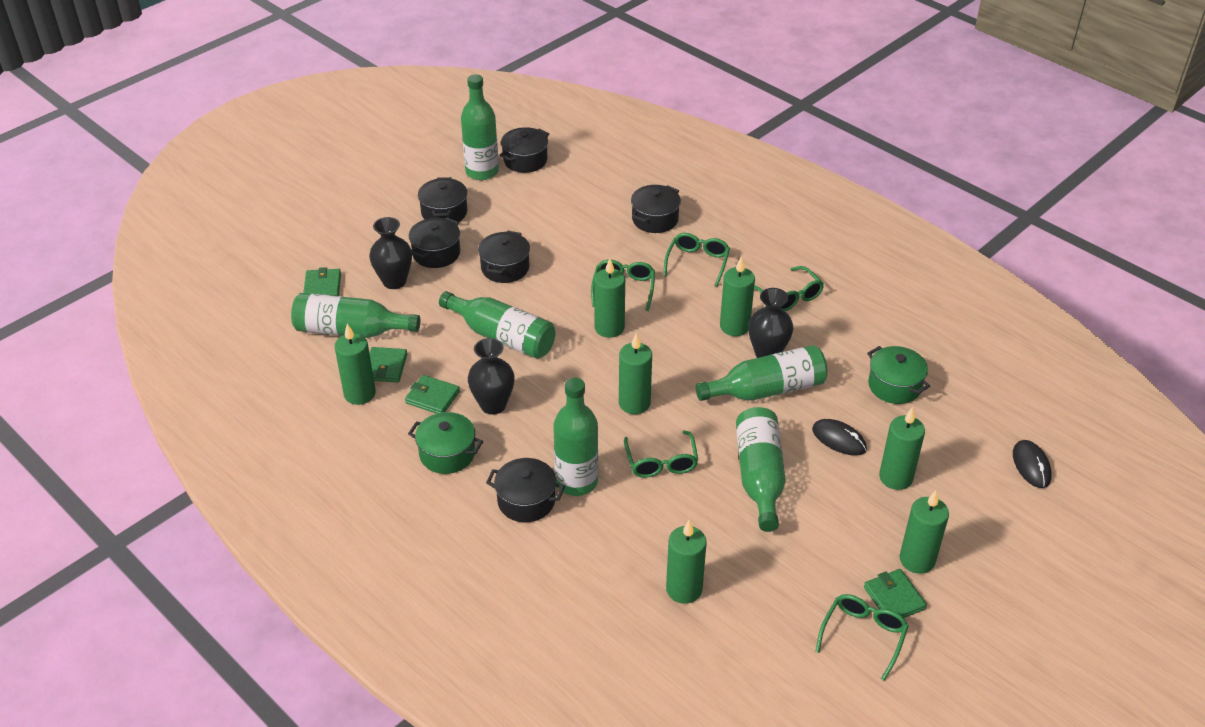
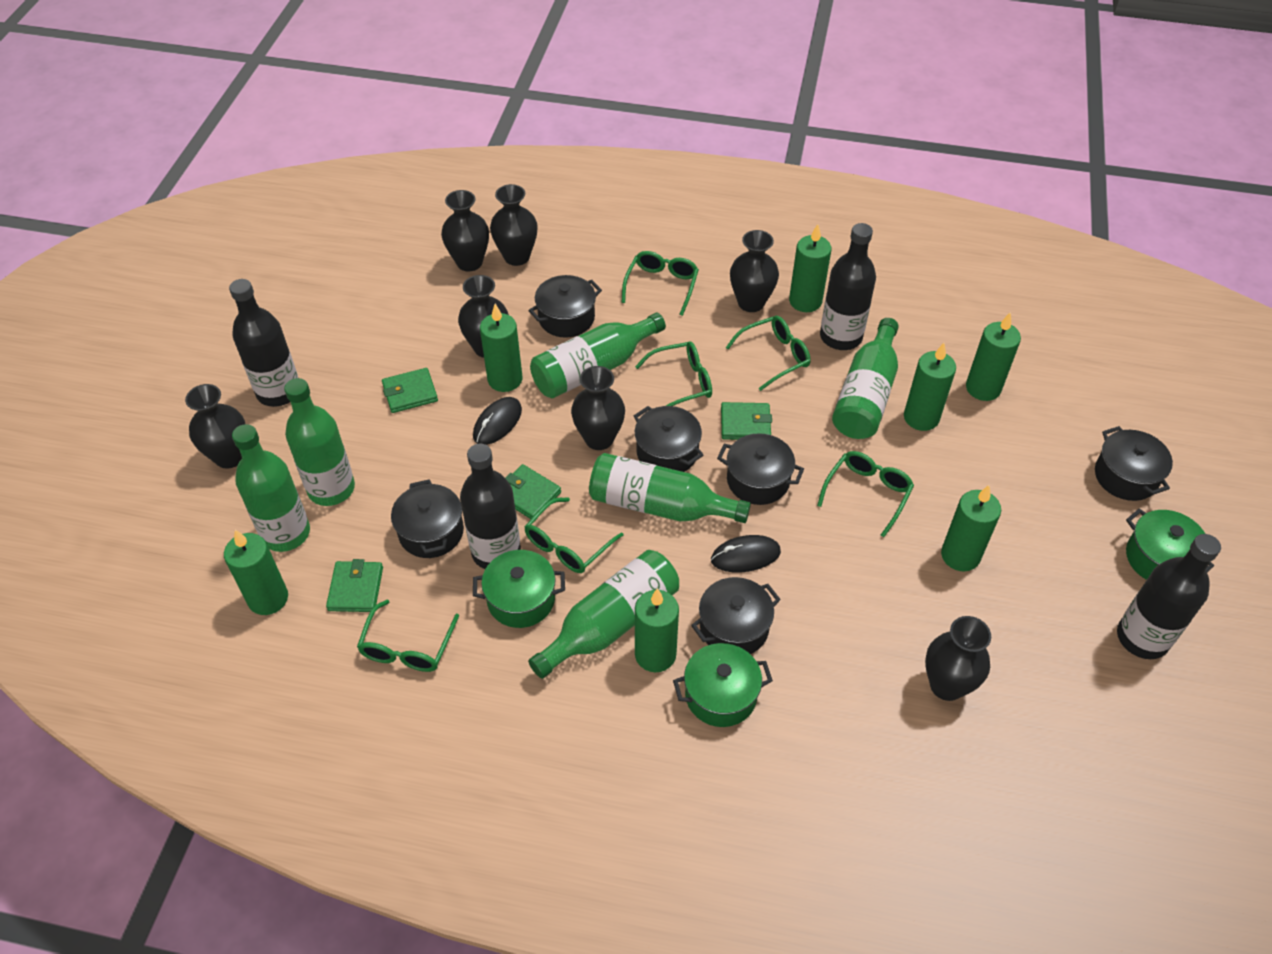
black bottle: none = 0 -> [229,279,298,407] [460,444,521,569] [820,223,876,350] [1117,534,1221,659] = 4
black vase: [369,217,412,289] [468,338,515,415] [748,288,793,358] = 3 -> [185,384,245,468] [441,190,489,271] [458,275,509,358] [490,184,538,266] [571,366,625,450] [730,230,779,312] [925,616,991,701] = 7
green glasses: [591,260,655,311] [624,430,698,478] [663,233,730,287] [754,266,824,311] [815,594,909,681] = 5 -> [357,600,459,672] [524,497,624,573] [621,251,699,316] [635,341,712,406] [726,316,811,391] [817,451,914,537] = 6
green pot: [408,412,483,474] [867,346,930,404] = 2 -> [473,550,565,628] [673,643,773,727] [1126,509,1214,580] = 3

